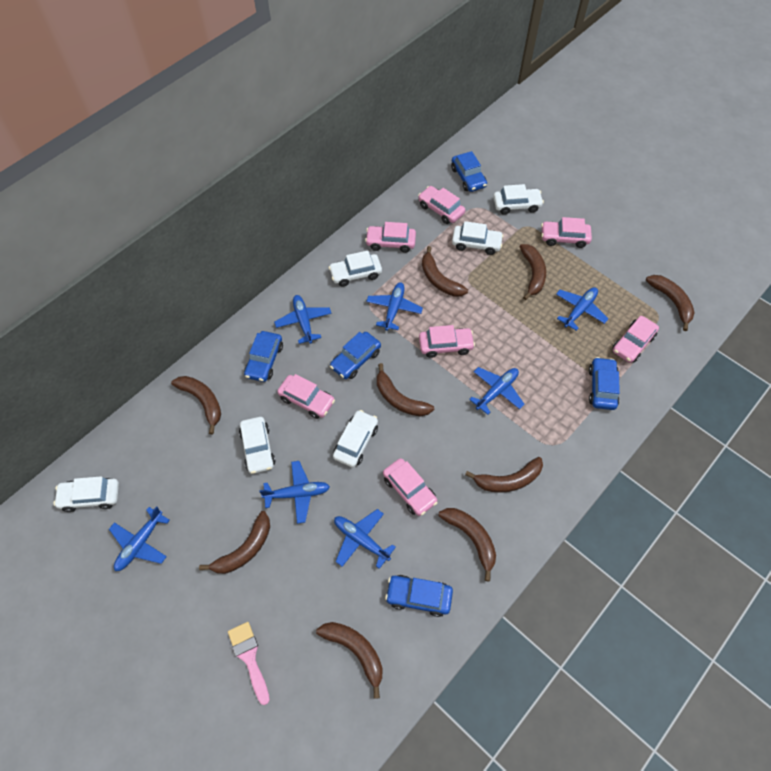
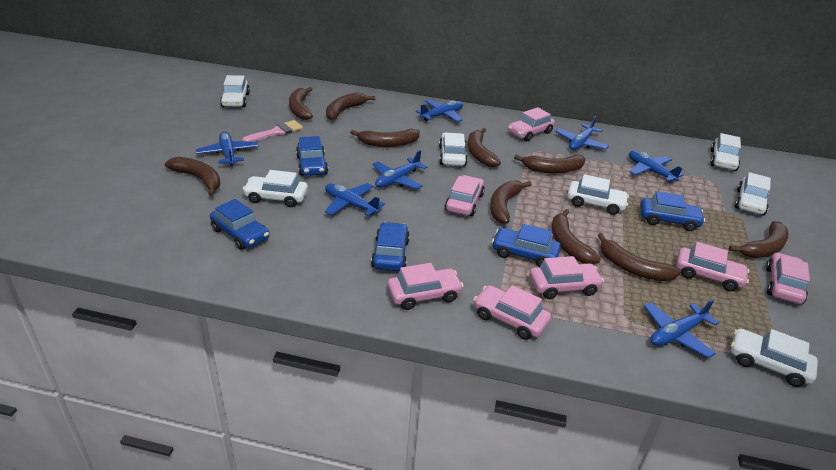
brown banana: [171,376,221,434] [199,511,270,574] [316,622,382,699] [377,363,434,417] [422,246,468,297] [439,508,496,582] [465,457,543,493] [520,244,546,300] [646,275,695,331] = 9 -> [165,157,221,196] [289,87,313,120] [326,92,375,120] [350,129,420,147] [468,128,501,167] [490,181,532,224] [514,154,586,173] [551,209,601,264] [598,233,681,281] [729,221,789,258] = 10
white car: [53,476,119,512] [239,417,275,474] [329,250,382,287] [333,410,378,467] [452,221,504,255] [493,184,544,215] = 6 -> [220,75,250,107] [242,170,308,207] [439,132,468,166] [567,174,629,215] [710,133,741,171] [731,329,818,387] [735,172,771,216] = 7

